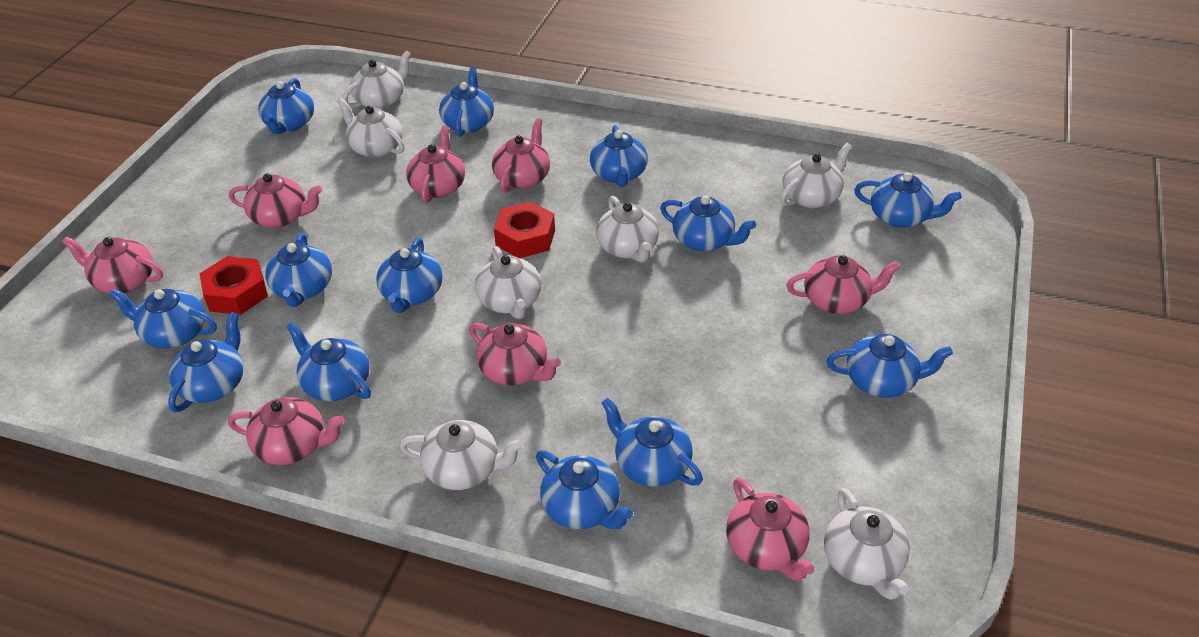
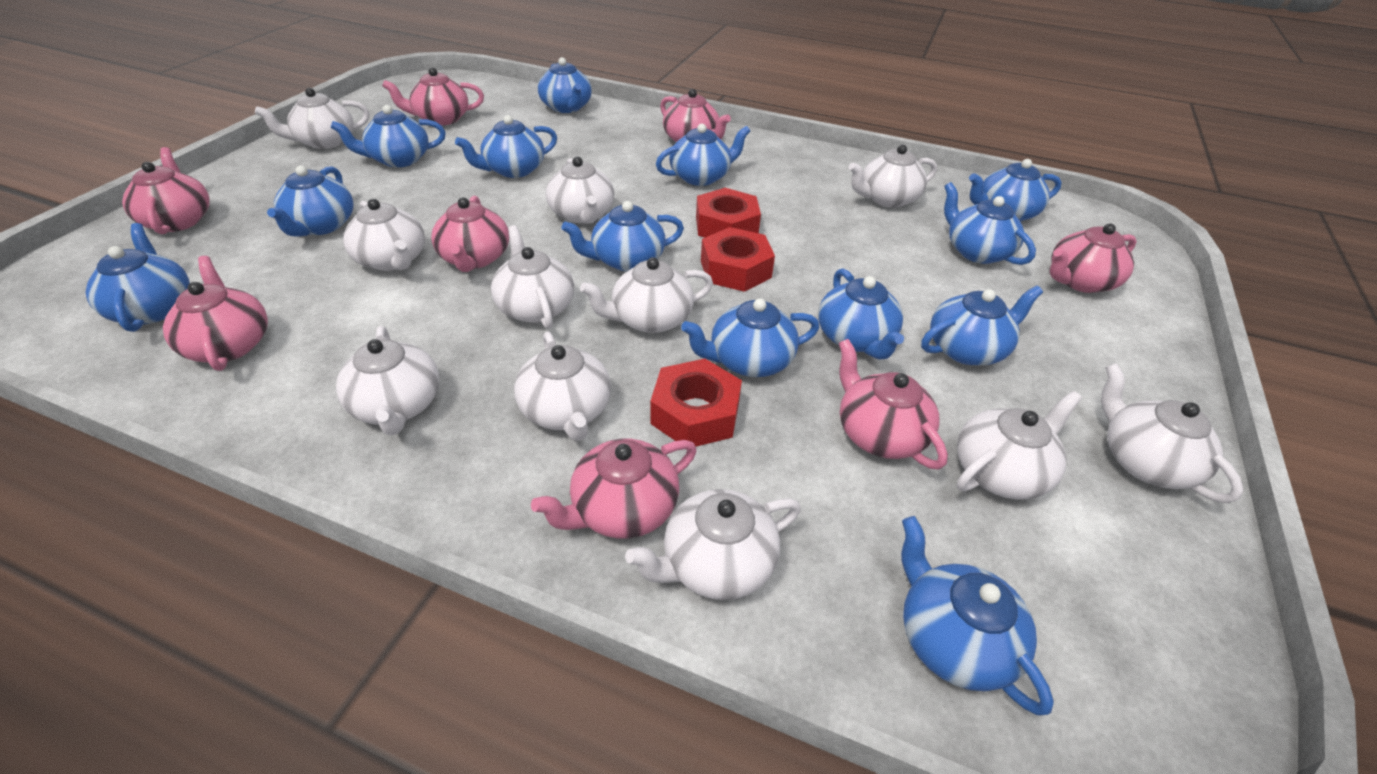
red nut: [200,256,268,315] [494,201,555,258] = 2 -> [650,359,742,447] [696,188,761,238] [701,227,775,292] = 3
white teapot: [337,98,404,158] [343,50,411,109] [400,420,524,490] [475,246,541,319] [596,196,659,263] [780,143,852,208] [824,488,910,600] = 7 -> [255,88,369,149] [336,326,439,436] [343,199,425,271] [491,225,574,329] [514,332,611,441] [546,157,614,224] [580,257,713,333] [625,489,801,600] [849,145,937,208] [957,391,1082,499] [1101,363,1244,503] = 11

